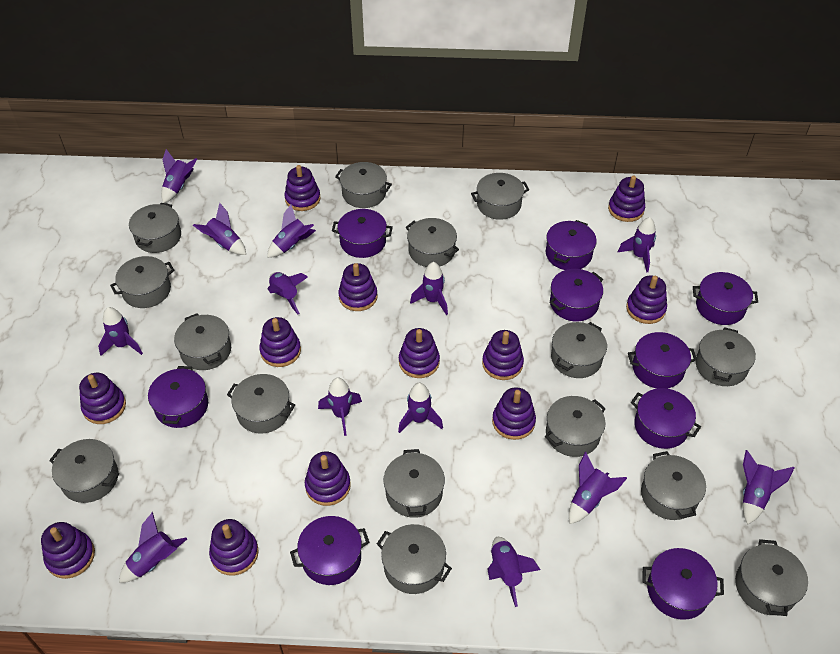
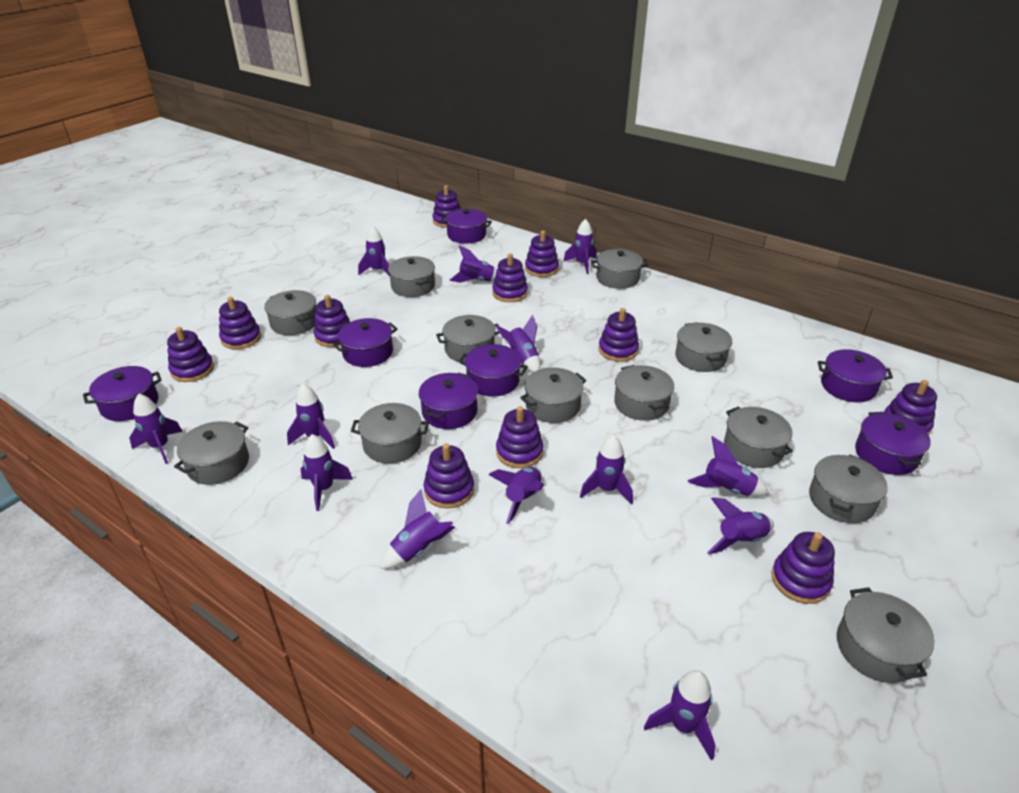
grey pot: [49,439,119,503] [110,256,174,308] [129,203,181,253] [174,313,231,370] [227,374,295,434] [335,162,392,208] [377,524,452,594] [383,449,445,518] [406,218,459,267] [471,173,529,220] [545,396,606,457] [551,322,607,378] [641,451,706,520] [696,327,756,386] [735,539,808,616] = 15 -> [174,421,249,485] [264,290,316,335] [351,403,429,464] [388,256,435,297] [436,315,499,362] [520,367,586,423] [591,249,648,289] [614,365,674,421] [675,322,732,372] [724,407,793,468] [809,455,888,523] [837,587,935,683] = 12
purple pot: [148,366,208,428] [290,516,369,585] [332,209,393,258] [546,220,597,270] [549,269,603,322] [628,332,697,389] [631,388,701,449] [642,548,724,620] [693,272,758,325] = 9 -> [83,366,162,421] [333,318,397,367] [419,372,478,429] [441,209,492,244] [459,344,528,397] [818,349,893,402] [855,412,930,475] = 7
purple stacking toy: [41,522,95,579] [79,373,126,424] [209,519,259,576] [259,317,301,367] [284,165,321,211] [305,451,351,506] [338,263,377,311] [399,328,440,378] [482,330,524,380] [492,387,536,440] [608,176,645,222] [626,276,667,324] = 12 -> [167,327,214,382] [219,297,261,349] [313,295,350,347] [424,443,474,509] [432,185,461,228] [492,254,528,302] [496,406,544,468] [525,231,559,277] [599,308,639,362] [771,532,835,604] [885,380,937,435] = 11

